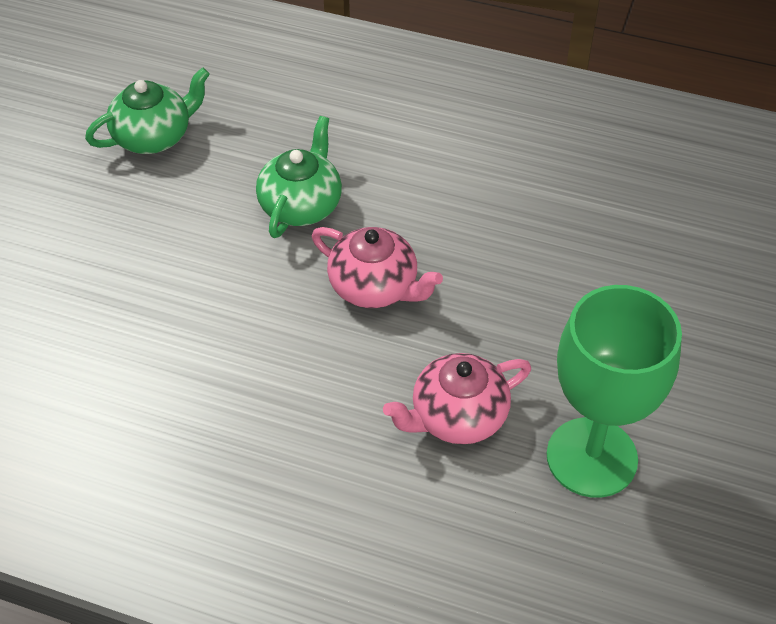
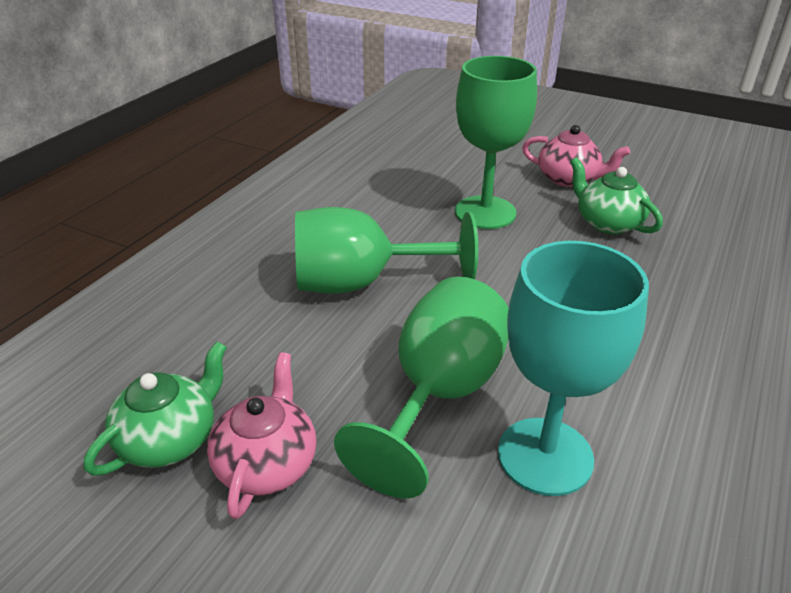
green goblet: [547,285,682,498] = 1 -> [295,207,478,293] [334,277,509,499] [455,56,537,229] = 3
turquoise goblet: none = 0 -> [498,241,649,496] = 1

